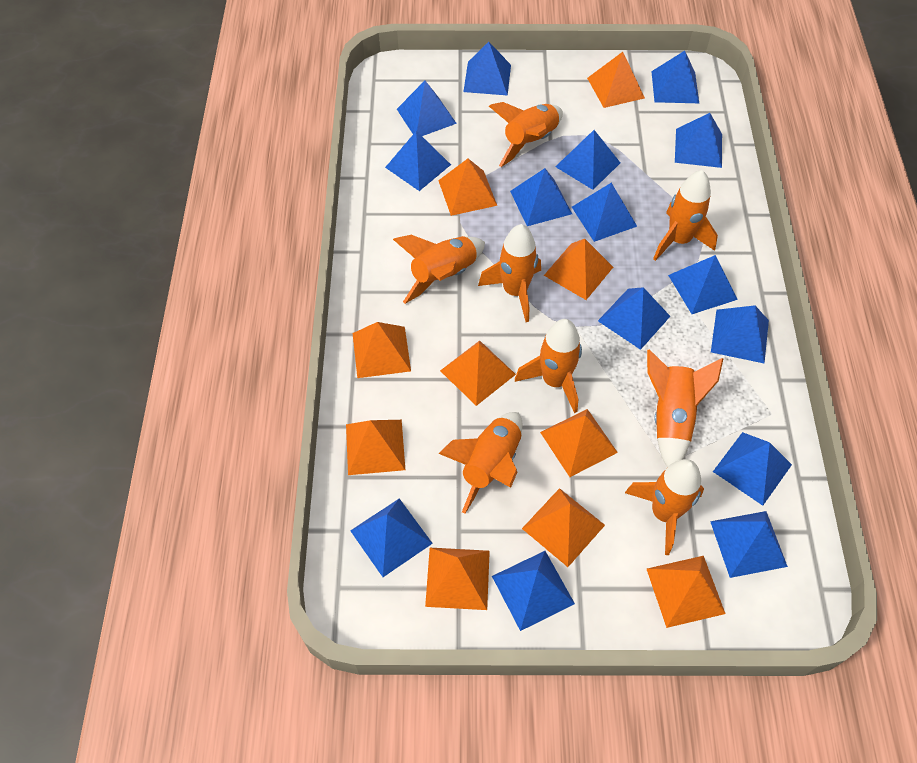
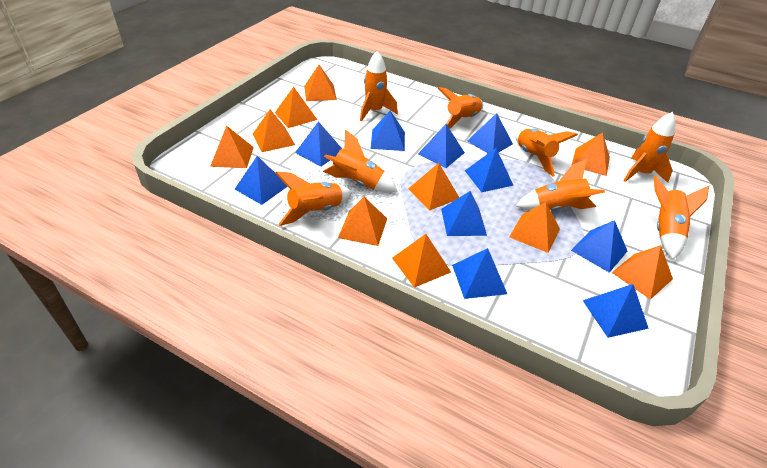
blue pyramid: [350,498,433,577] [385,131,451,191] [397,81,457,136] [463,42,511,96] [492,551,575,631] [510,168,572,226] [555,130,620,190] [572,183,637,242] [598,287,670,350] [651,51,699,103] [668,255,738,314] [675,113,722,168] [710,511,788,578] [711,305,769,364] [713,432,792,506] = 15 -> [235,156,287,205] [295,121,341,167] [371,111,405,151] [418,124,465,168] [441,191,487,236] [452,248,507,299] [465,148,514,192] [467,113,513,153] [571,220,627,273] [582,284,649,338] = 10

